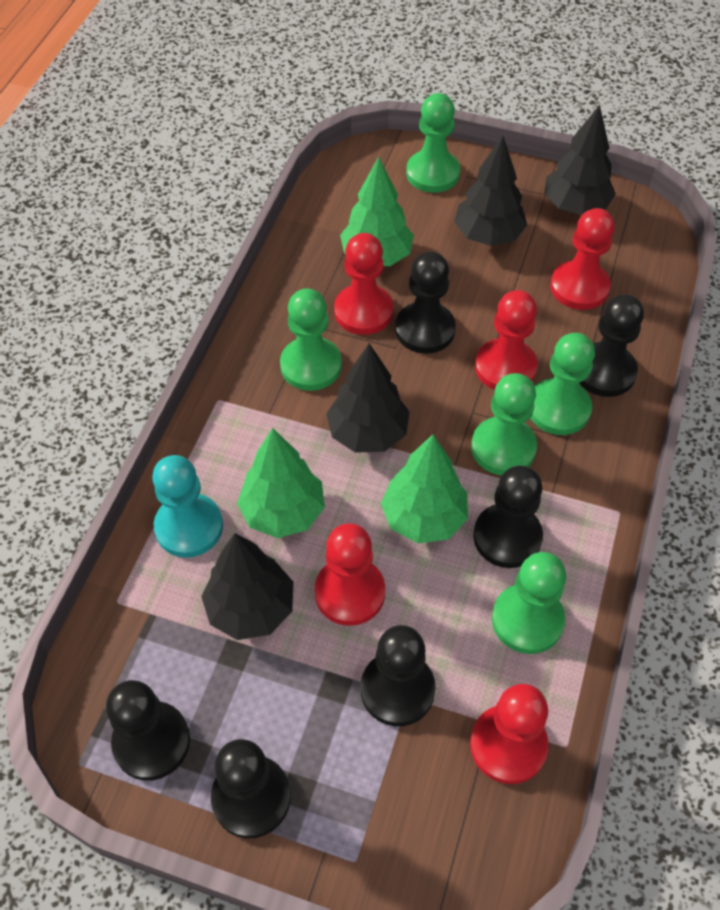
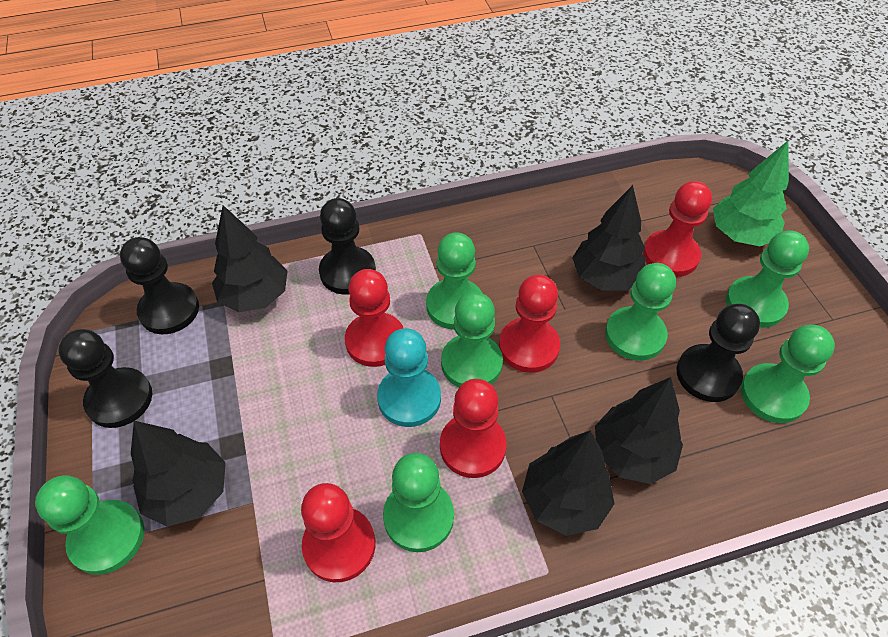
black pawn: [106,680,190,781] [211,739,291,839] [361,625,435,726] [395,252,456,354] [473,466,543,568] [580,295,644,397] = 6 -> [58,329,152,428] [120,237,199,334] [319,198,376,294] [677,304,760,402] = 4
black tree: [201,533,293,640] [326,343,410,453] [454,136,527,246] [544,105,616,215] = 4 -> [131,421,226,527] [212,205,287,312] [522,430,615,536] [572,185,646,291] [595,377,683,484] = 5
green pawn: [280,288,342,391] [406,93,460,193] [471,373,537,475] [492,552,566,654] [531,333,595,435] = 5 -> [35,475,144,575] [383,453,454,552] [426,232,483,330] [441,292,503,387] [605,263,676,361] [726,230,809,328] [741,325,835,423] = 7
green tree: [237,428,325,538] [340,157,414,266] [381,434,468,543] = 3 -> [713,141,789,246] = 1

